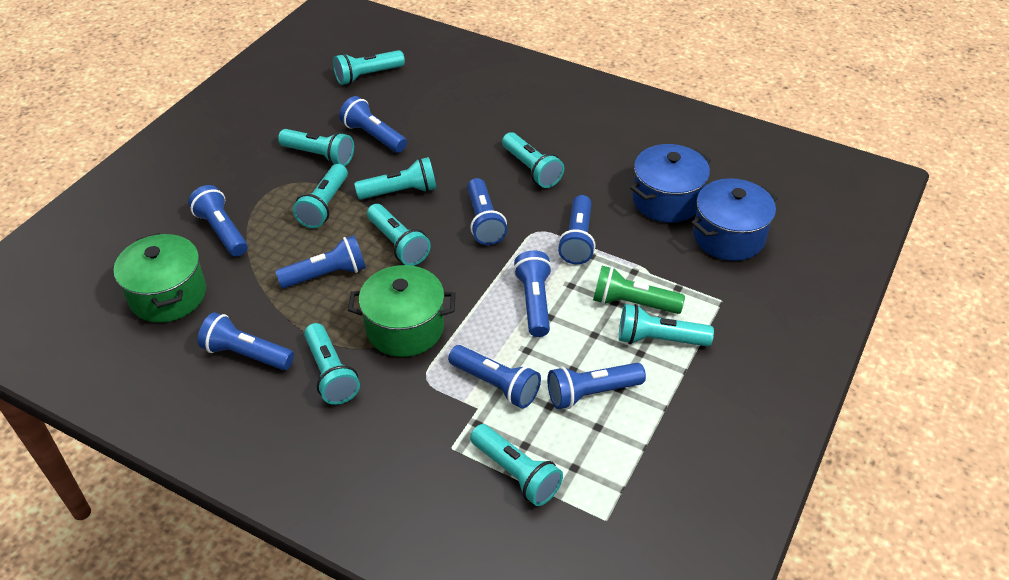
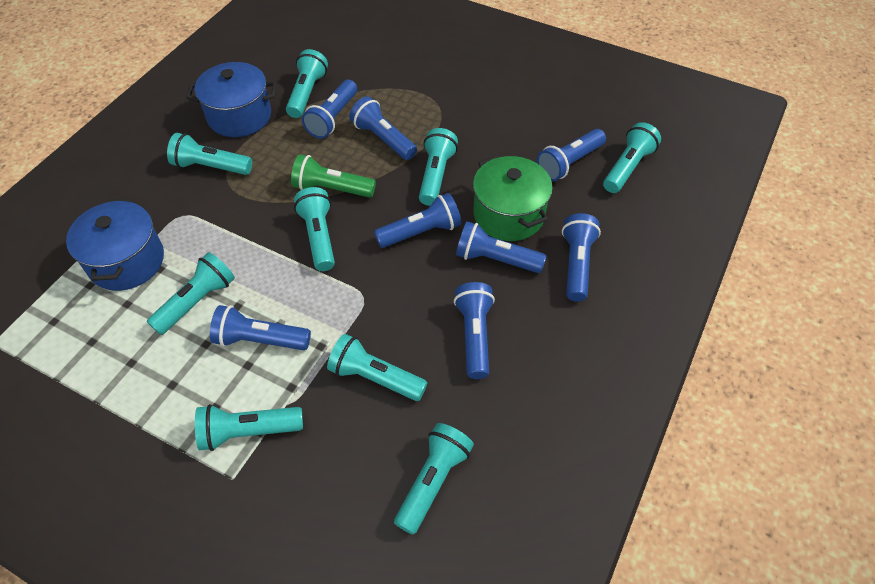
blue flashlight: [188,185,248,257] [198,312,294,370] [275,235,366,288] [339,96,407,153] [448,345,541,409] [467,178,507,245] [513,250,552,337] [547,363,646,409] [558,195,596,264] = 9 -> [210,305,311,350] [302,80,357,139] [349,96,417,160] [374,193,461,248] [454,282,495,379] [456,221,546,273] [537,129,606,181] [562,213,601,302] = 8
green pot: [114,233,206,323] [348,265,456,357] = 2 -> [473,155,553,241] = 1

